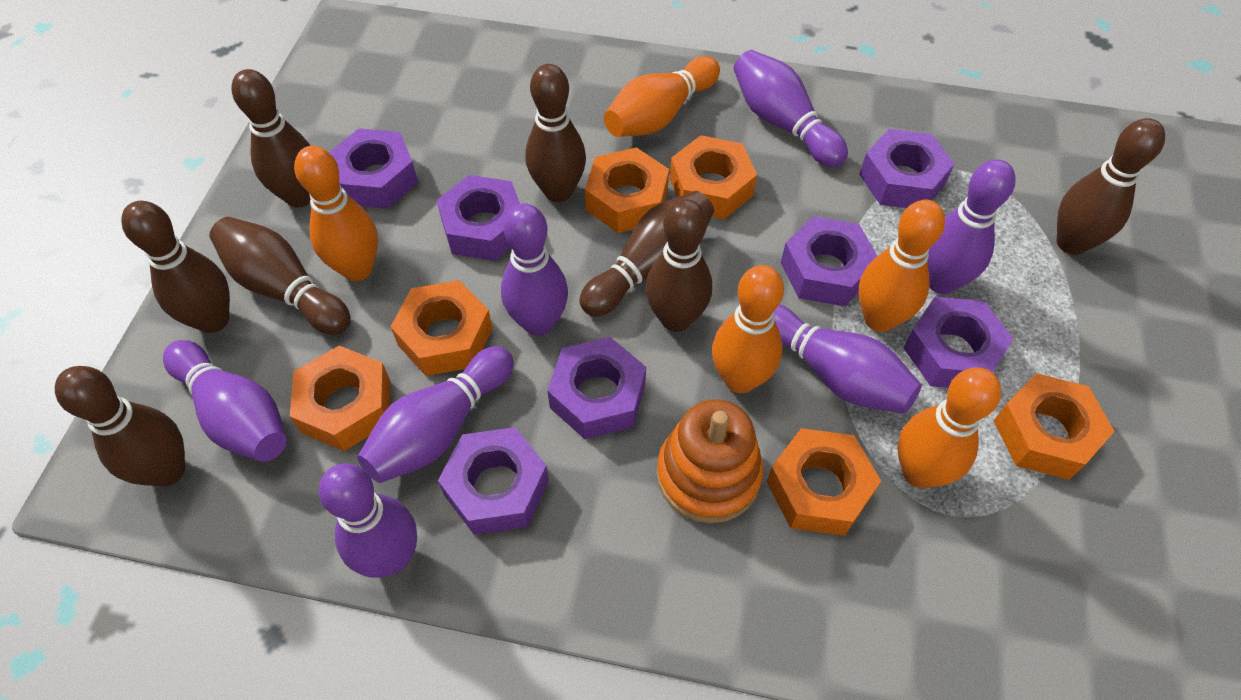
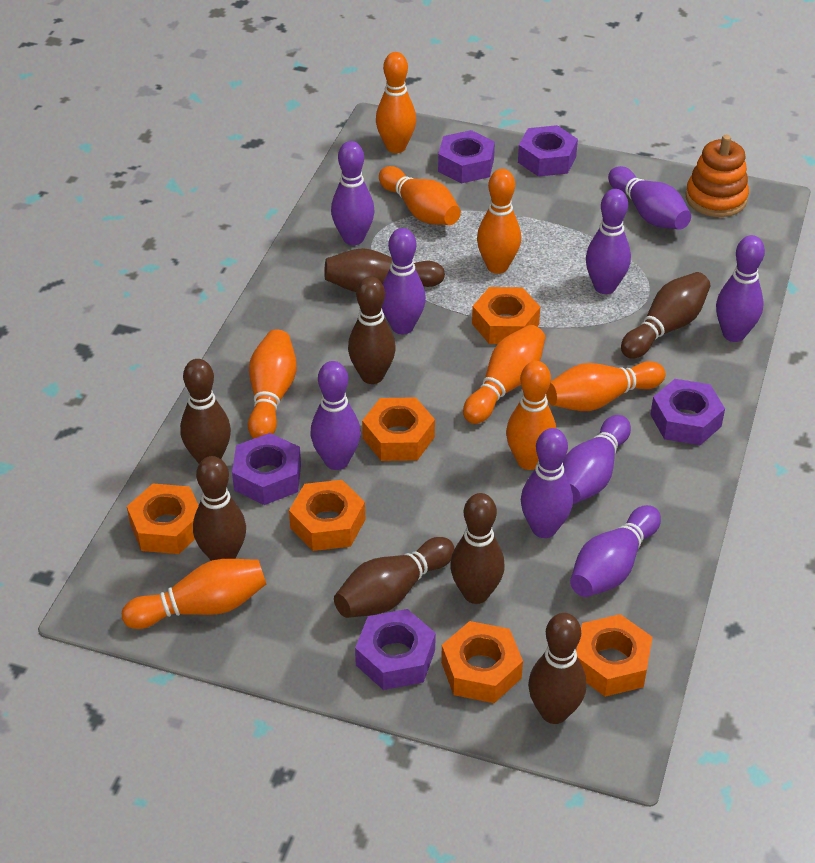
orange bowling pin: [294,146,378,281] [604,56,720,137] [712,265,784,393] [858,199,945,332] [898,367,1001,488] = 5 -> [122,559,266,629] [248,329,297,439] [376,52,416,153] [379,166,461,225] [463,325,545,424] [477,169,521,274] [506,361,556,470] [546,361,665,411] = 8
purple bowling pin: [163,340,287,462] [319,463,417,578] [357,346,514,483] [501,203,568,336] [734,50,848,168] [774,304,922,414] [927,159,1016,294] = 7 -> [311,361,361,470] [331,141,375,245] [382,228,426,334] [521,428,573,538] [563,415,631,504] [570,505,661,597] [586,189,631,294] [608,166,691,230] [716,235,765,342] = 9
purple nut: [329,128,418,209] [436,175,520,261] [438,427,549,535] [547,337,646,439] [781,216,877,306] [859,129,955,208] [903,297,1014,388] = 7 -> [232,433,301,505] [355,609,436,690] [438,130,495,183] [518,125,578,177] [650,379,725,445] = 5

